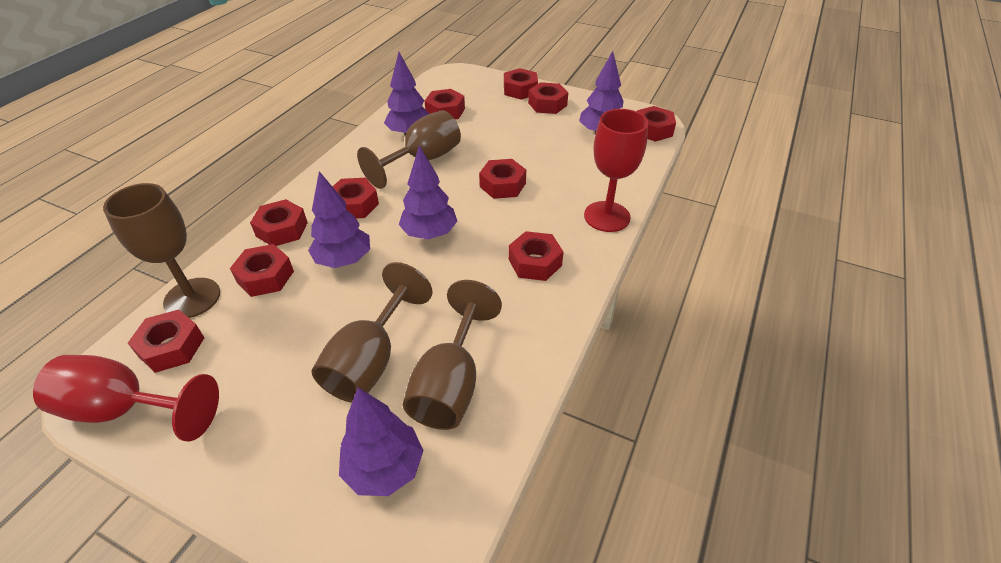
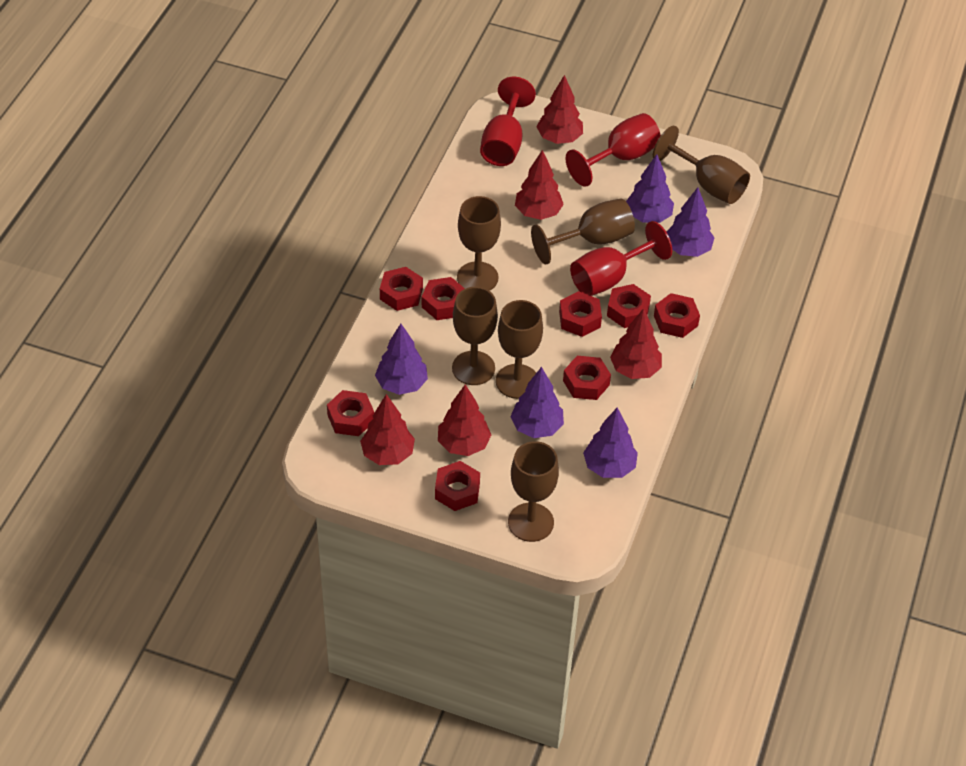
brown goblet: [103,183,220,318] [312,262,433,403] [357,110,461,189] [403,280,502,430] = 4 -> [452,287,498,385] [457,196,501,291] [496,300,543,399] [508,441,559,542] [531,199,635,265] [653,126,750,204] = 6
red goblet: [33,355,219,442] [584,109,648,232] = 2 -> [480,77,536,166] [566,113,661,187] [570,221,672,296] = 3
red nut: [128,309,204,373] [230,244,294,297] [250,199,308,246] [332,178,379,218] [425,89,465,119] [479,159,526,199] [504,68,538,100] [509,231,564,281] [528,82,568,114] [637,106,676,142] = 10 -> [327,390,374,436] [380,267,423,311] [422,277,465,320] [435,461,480,511] [559,291,602,337] [563,356,611,400] [607,284,651,328] [654,293,700,338] = 8
red tree: none = 0 -> [360,394,415,465] [438,385,491,456] [515,150,564,220] [537,75,583,144] [610,308,662,379] = 5

